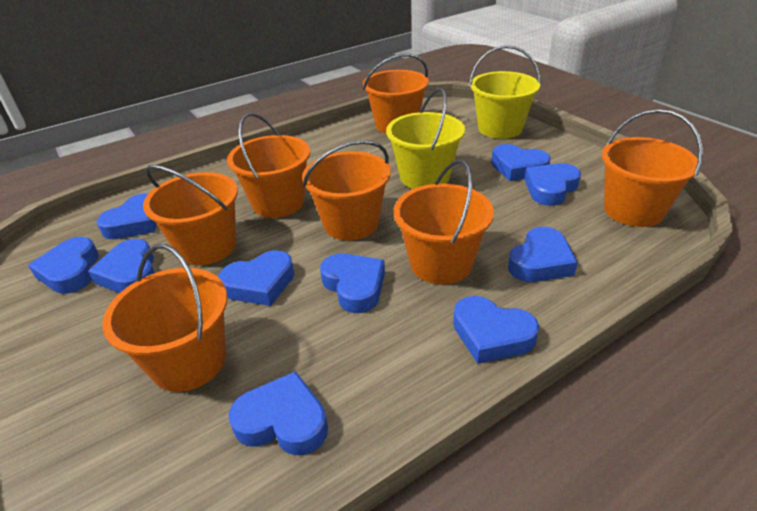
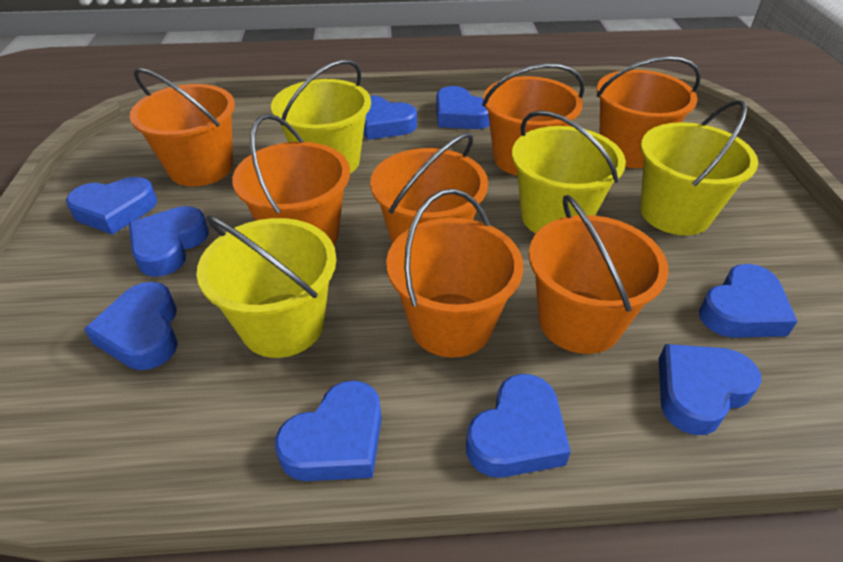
blue heart: [28,237,99,294] [88,239,155,293] [97,193,157,239] [218,250,294,306] [229,371,328,455] [320,253,385,313] [453,296,539,364] [491,144,551,181] [508,227,578,282] [524,163,581,206] = 10 -> [66,177,157,235] [84,282,178,370] [129,206,209,277] [275,380,382,481] [363,95,417,140] [436,86,490,129] [466,374,571,478] [659,344,761,435] [699,264,798,338] = 9
yellow bucket: [386,88,465,189] [469,45,541,139] = 2 -> [196,216,336,358] [271,60,371,174] [512,111,626,234] [640,100,758,235] = 4

